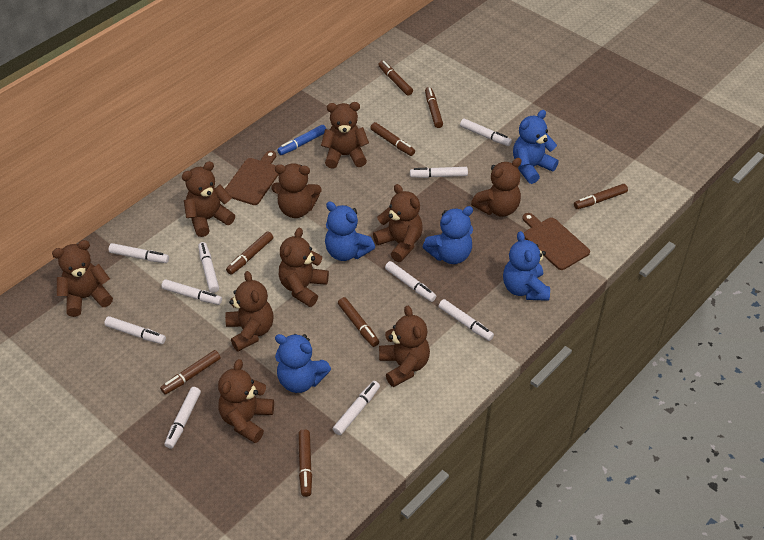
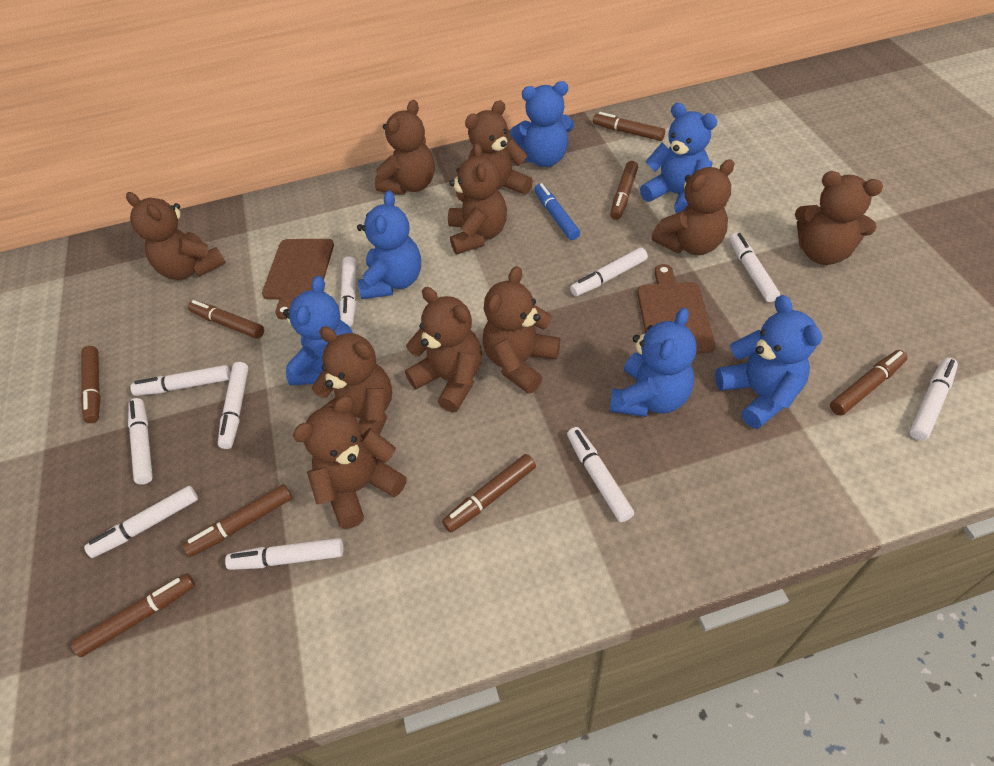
blue teddy bear: [275,334,331,393] [325,201,375,261] [422,206,473,264] [503,231,550,301] [513,110,559,184] = 5 -> [283,276,353,385] [357,191,421,299] [510,81,574,167] [610,308,697,417] [640,103,717,213] [715,295,822,429] = 6

